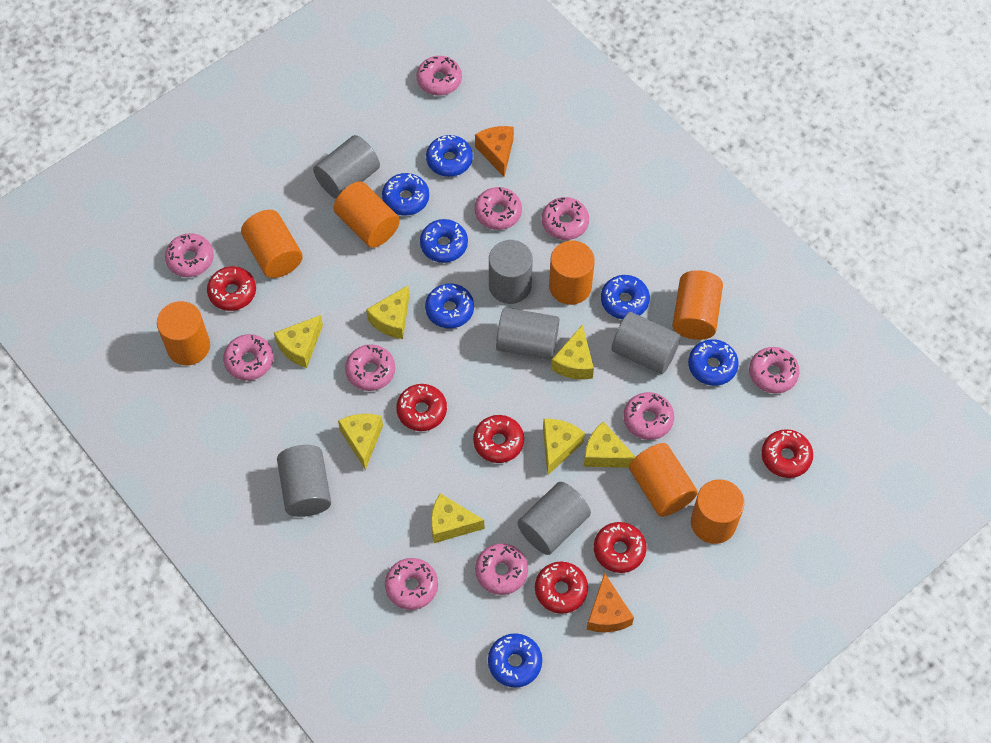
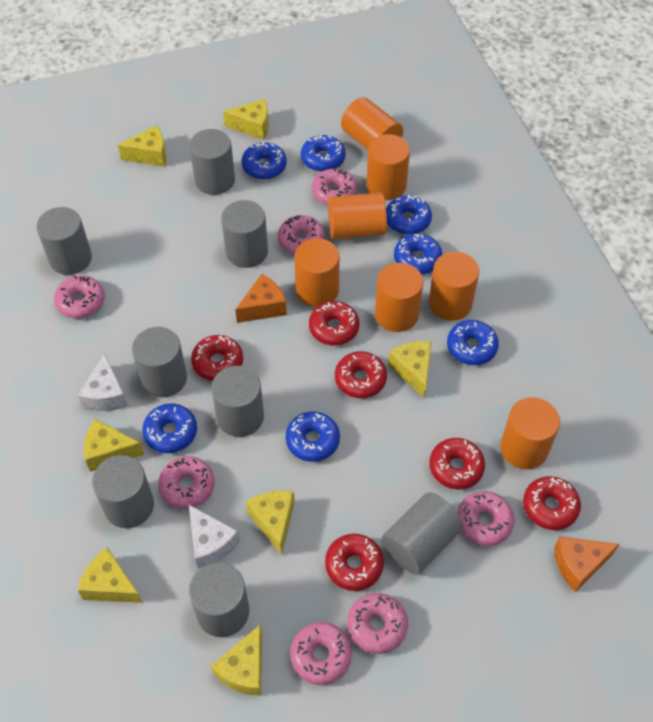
grey cylinder: [277,445,331,517] [313,135,380,199] [489,240,533,304] [496,307,559,360] [517,482,591,555] [611,312,681,374] = 6 -> [36,207,92,275] [92,455,154,528] [132,327,187,397] [189,129,235,195] [189,562,249,637] [211,366,264,437] [221,200,268,268] [382,492,463,575] = 8
pink donut: [165,233,214,277] [223,334,273,381] [345,344,395,391] [385,558,438,610] [416,56,462,96] [475,187,522,230] [475,543,528,595] [542,197,589,240] [623,392,674,440] [749,347,800,394] = 10 -> [54,275,105,319] [158,456,215,509] [278,215,325,255] [290,622,352,685] [312,168,358,206] [347,593,408,654] [457,491,515,546] = 7
white cheese: none = 0 -> [78,353,128,411] [189,505,240,569] = 2

